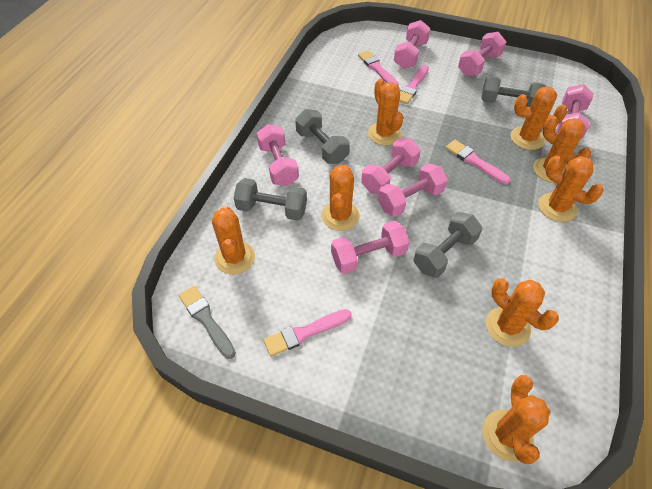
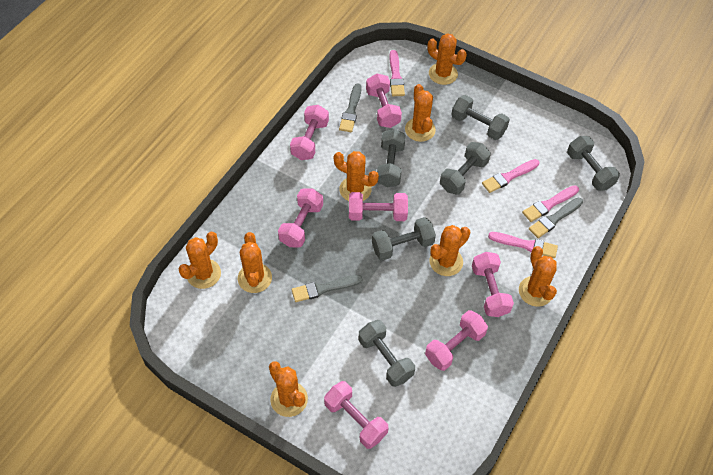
grey brush: [179,286,236,359] = 1 -> [292,275,362,302] [339,83,362,132] [529,198,583,238] = 3
grey dumbbell: [234,178,307,221] [295,109,350,164] [413,212,482,278] [481,76,546,107] = 4 -> [358,320,415,387] [372,217,436,261] [377,129,406,187] [440,142,491,195] [451,95,510,140] [567,136,620,191] = 6

